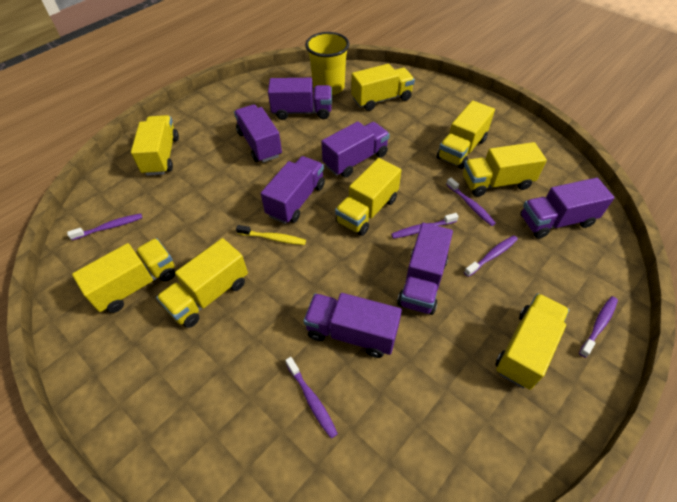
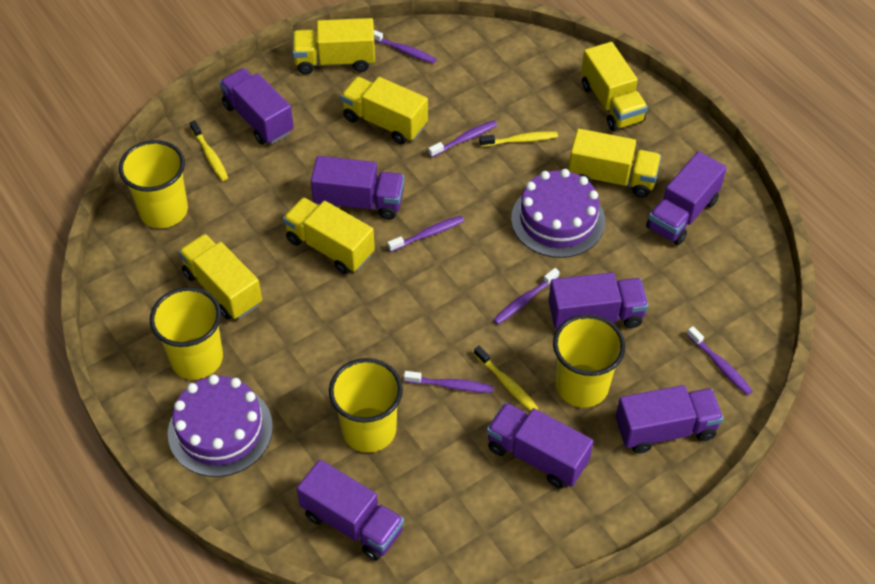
purple cake: none = 0 -> [168,374,273,477] [511,169,605,258] = 2
yellow cup: [305,32,349,95] = 1 -> [119,140,188,228] [150,287,223,380] [329,358,403,453] [553,314,625,408] = 4
yellow toothbrush: [236,225,306,245] = 1 -> [190,120,228,181] [474,346,539,411] [479,131,558,147] = 3
yellow truck: [72,238,175,313] [131,115,179,176] [156,238,248,328] [335,158,401,236] [351,64,415,111] [437,100,495,169] [463,142,547,197] [495,293,569,390] = 8 -> [178,234,262,320] [283,197,375,274] [292,18,375,74] [340,77,428,144] [569,129,661,198] [581,42,648,131] = 6

